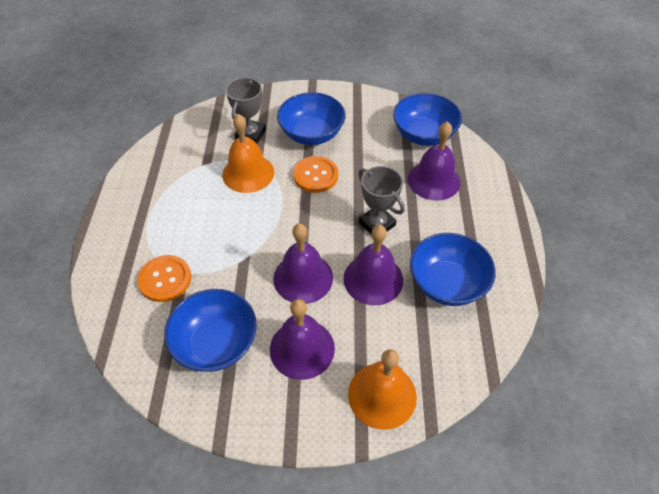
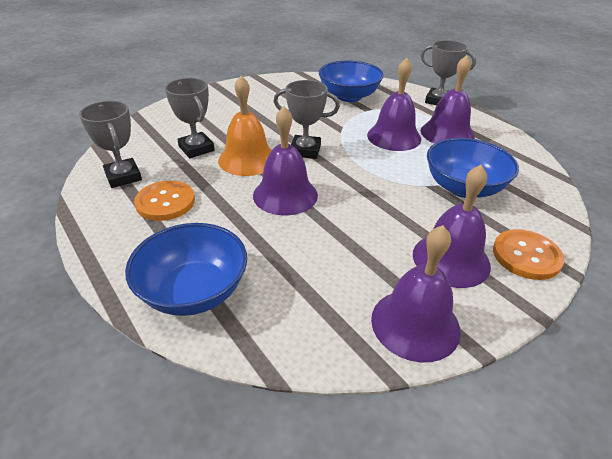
blue bowl: [164,289,257,372] [277,92,345,145] [393,93,462,146] [410,233,496,306] = 4 -> [125,223,247,316] [319,61,384,102] [427,138,519,198] = 3
grey trophy: [226,78,266,144] [358,166,405,235] = 2 -> [79,101,142,188] [165,78,215,158] [273,80,340,159] [421,40,476,105] = 4
orange bell: [222,114,274,193] [348,349,417,430] = 2 -> [218,76,272,176] = 1
purple bell: [270,299,335,380] [273,224,333,304] [344,225,403,305] [408,121,460,201] = 4 -> [253,106,318,215] [367,58,421,151] [371,225,461,362] [413,165,491,288] [421,55,475,143] = 5

